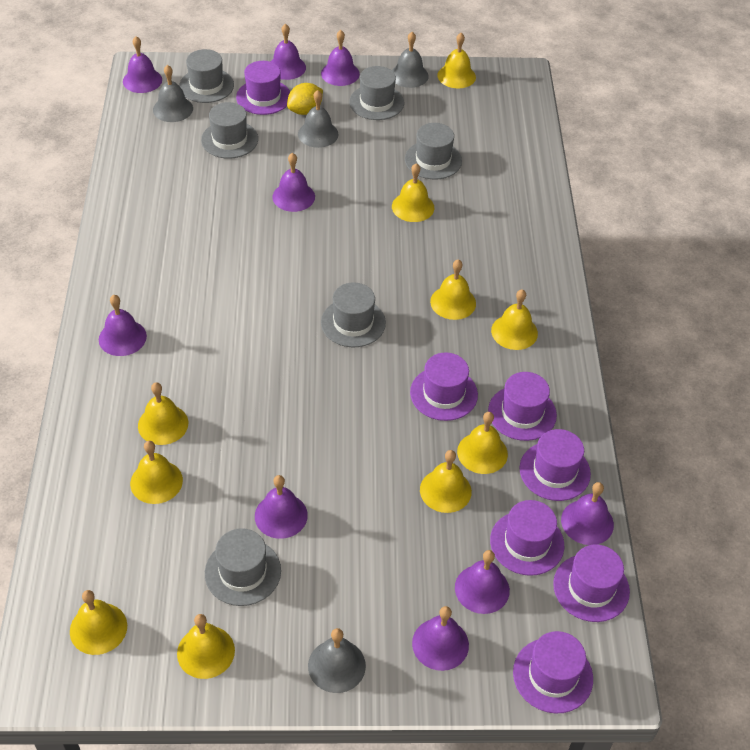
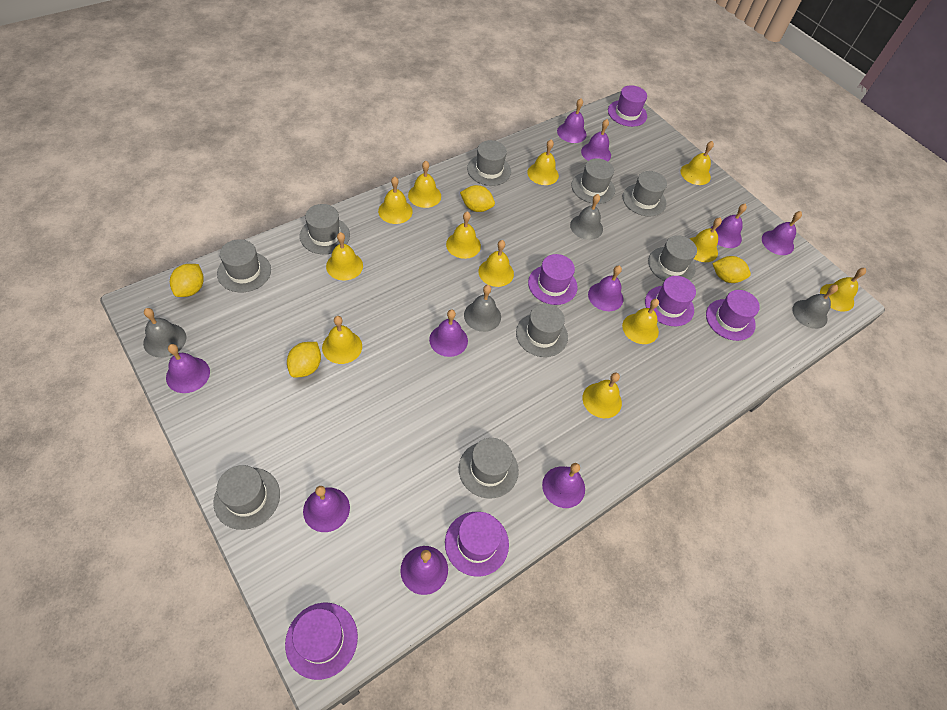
grey hat: [179,49,234,103] [201,102,258,159] [205,528,281,606] [321,282,386,347] [349,66,404,120] [405,123,462,180] = 6 -> [213,465,280,530] [217,239,271,292] [300,204,350,254] [459,438,519,499] [467,140,511,186] [516,304,568,357] [571,158,615,204] [623,171,667,216] [648,235,697,281] = 9
purple bell: [99,295,147,356] [123,37,162,93] [255,475,308,539] [271,24,306,80] [272,153,315,212] [321,30,360,86] [412,606,469,671] [455,550,510,614] [561,482,614,545] = 9 -> [166,344,210,393] [303,486,350,532] [400,546,448,595] [429,309,468,357] [542,463,585,508] [557,98,587,143] [581,119,611,161] [588,266,623,311] [711,204,747,248] [762,211,802,255] = 10
purple hat: [236,61,290,115] [410,352,478,421] [488,372,557,441] [490,500,564,576] [513,631,593,714] [519,429,591,501] [553,544,630,622] = 7 -> [285,603,358,680] [445,512,509,577] [528,254,578,305] [608,85,647,127] [645,276,696,326] [706,290,760,341] = 6
yellow bell: [70,590,127,655] [130,441,183,504] [138,382,188,445] [177,614,235,679] [392,163,434,222] [420,450,472,513] [430,259,476,320] [438,33,476,88] [457,412,508,474] [491,289,538,350] = 10 -> [322,316,362,364] [326,232,363,280] [378,177,413,224] [408,161,441,208] [446,212,481,259] [478,240,514,287] [527,140,559,185] [582,372,622,418] [622,299,659,344] [681,141,714,185] [690,218,722,262] [820,268,866,312] = 12
yellow lemon: [287,83,323,115] = 1 -> [170,264,204,297] [287,342,321,378] [460,185,495,212] [712,256,751,283] = 4

